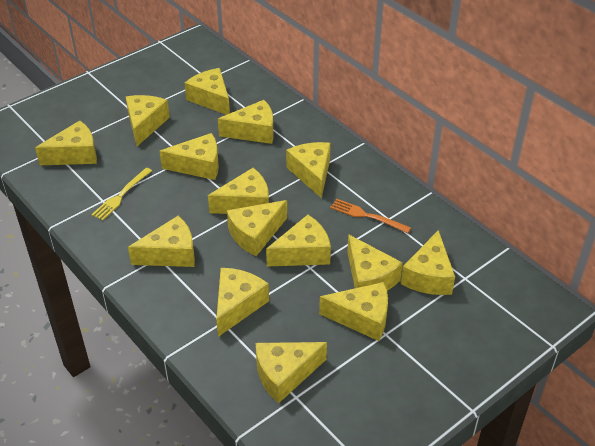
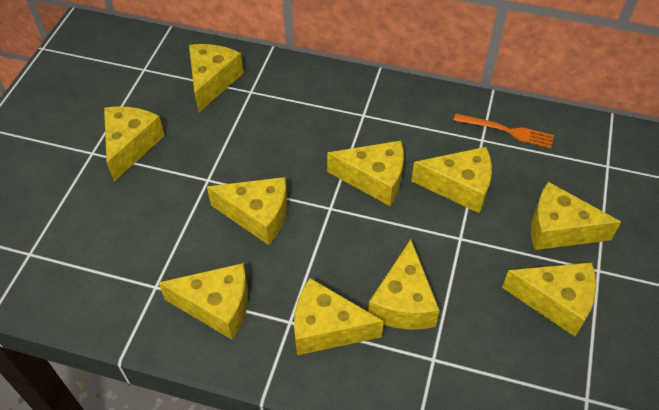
yellow cheese: [35,121,97,165] [126,95,170,146] [128,216,195,267] [159,133,219,180] [185,68,230,115] [208,168,269,214] [216,268,269,337] [218,100,274,144] [227,200,287,256] [256,342,327,403] [266,215,331,267] [286,142,331,199] [319,282,388,341] [347,234,403,291] [401,230,455,295] = 15 -> [104,106,165,182] [158,263,248,340] [189,44,243,112] [207,177,287,245] [294,278,384,355] [327,141,404,206] [368,239,440,329] [411,147,492,214] [502,262,596,337] [531,182,621,250] = 10
yellow fork: [91,168,152,221] = 1 -> none = 0

